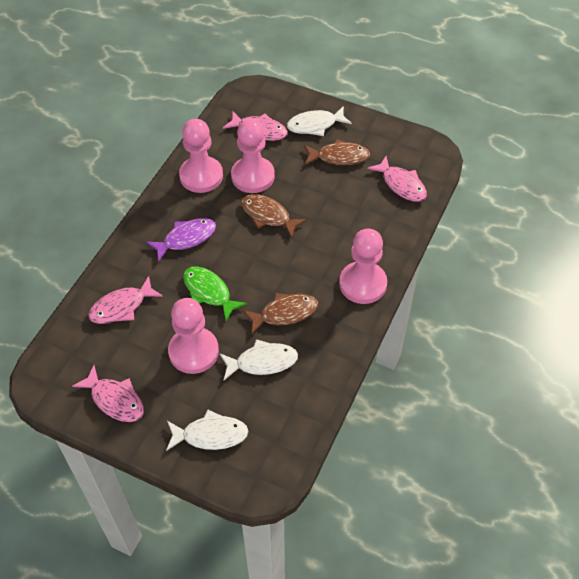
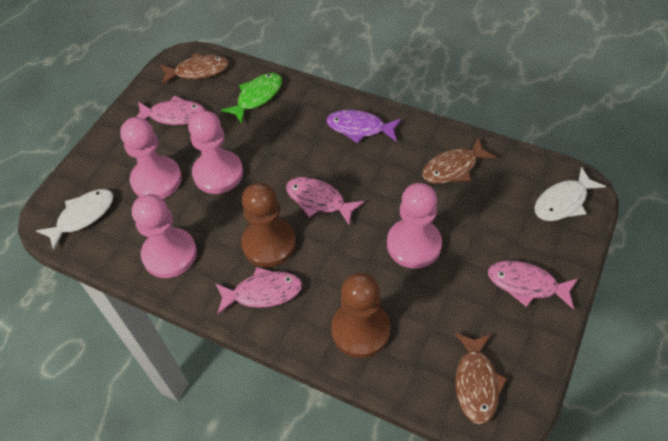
brown pawn: none = 0 -> [241,183,296,267] [331,272,390,358] = 2
white fish: [166,410,249,451] [219,339,298,380] [287,106,352,136] = 3 -> [36,189,114,250] [534,167,606,221] = 2

